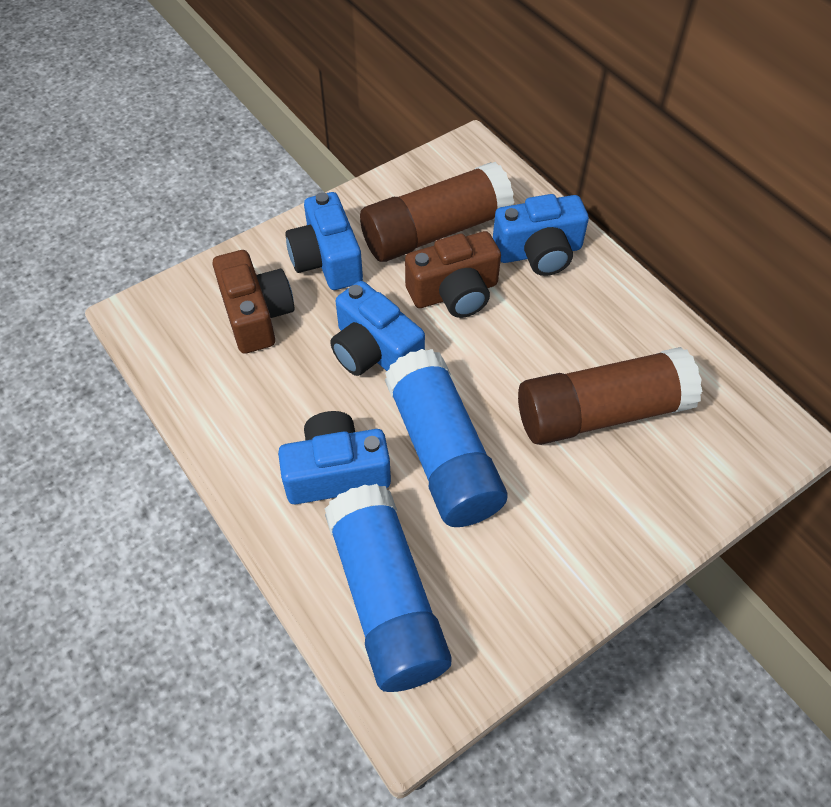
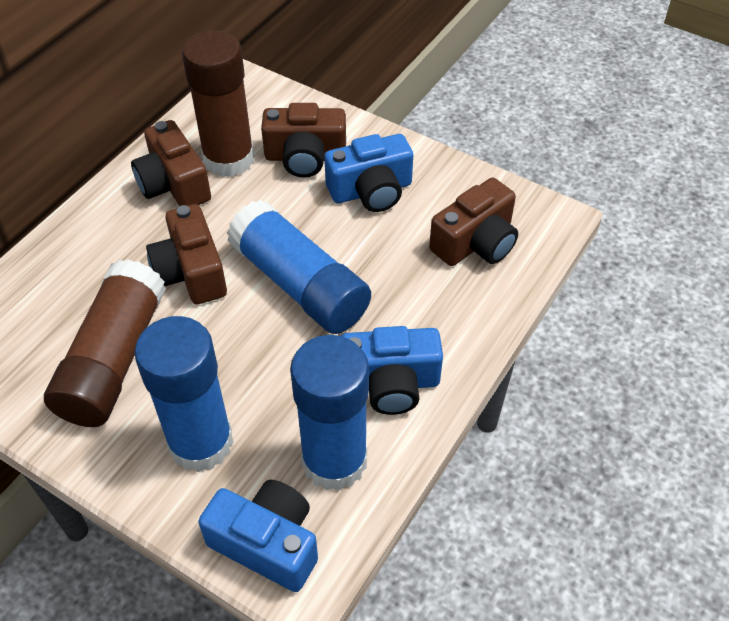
blue camera: [278,411,391,504] [285,192,363,290] [330,281,425,376] [493,194,589,276] = 4 -> [198,480,318,592] [324,134,413,212] [341,326,443,415] = 3
blue glue stick: [324,484,452,692] [385,349,507,527] = 2 -> [134,316,234,472] [227,199,371,334] [290,335,369,491] = 3
brown camera: [212,250,294,354] [405,231,501,318] = 2 -> [131,120,211,206] [146,204,227,304] [261,103,346,178] [429,178,518,266] = 4

